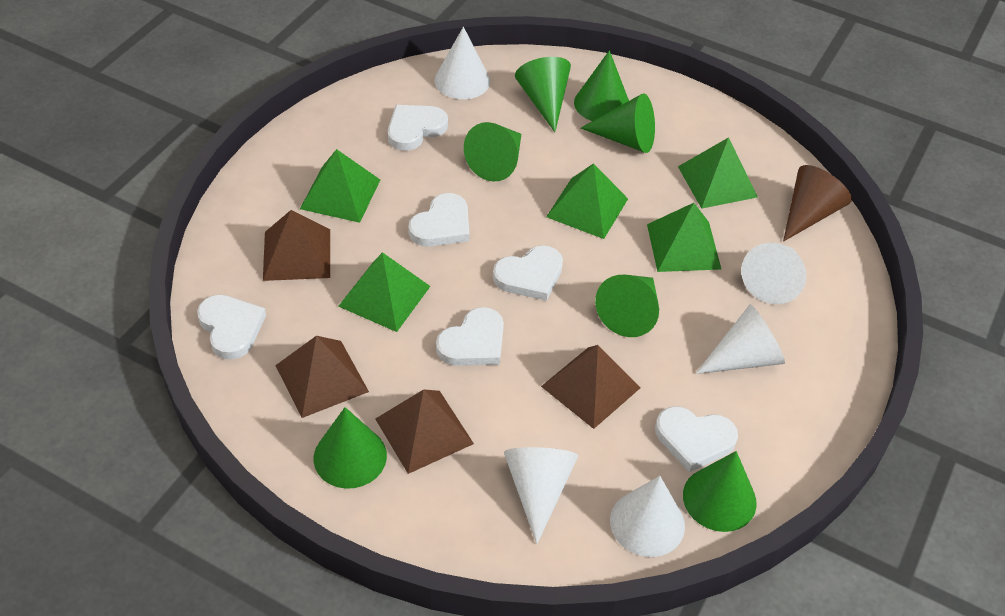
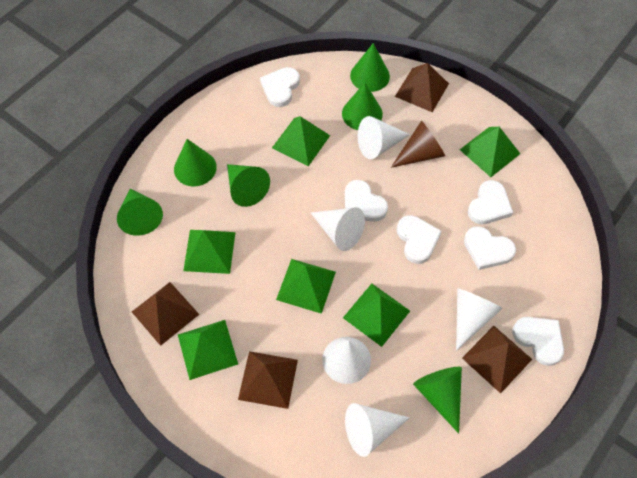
green cone: [314,407,387,489] [464,122,521,181] [515,57,571,132] [574,50,629,121] [581,93,655,153] [595,275,659,337] [683,451,757,532] = 7 -> [117,188,163,236] [174,139,217,187] [227,164,270,207] [342,83,383,130] [350,43,390,92] [413,367,462,434] = 6
green pyramid: [300,149,380,223] [338,252,430,332] [546,163,628,239] [647,203,721,272] [678,137,758,209] = 5 -> [178,320,238,380] [183,230,235,274] [272,116,330,166] [276,259,336,314] [343,283,410,347] [460,127,520,177] = 6

